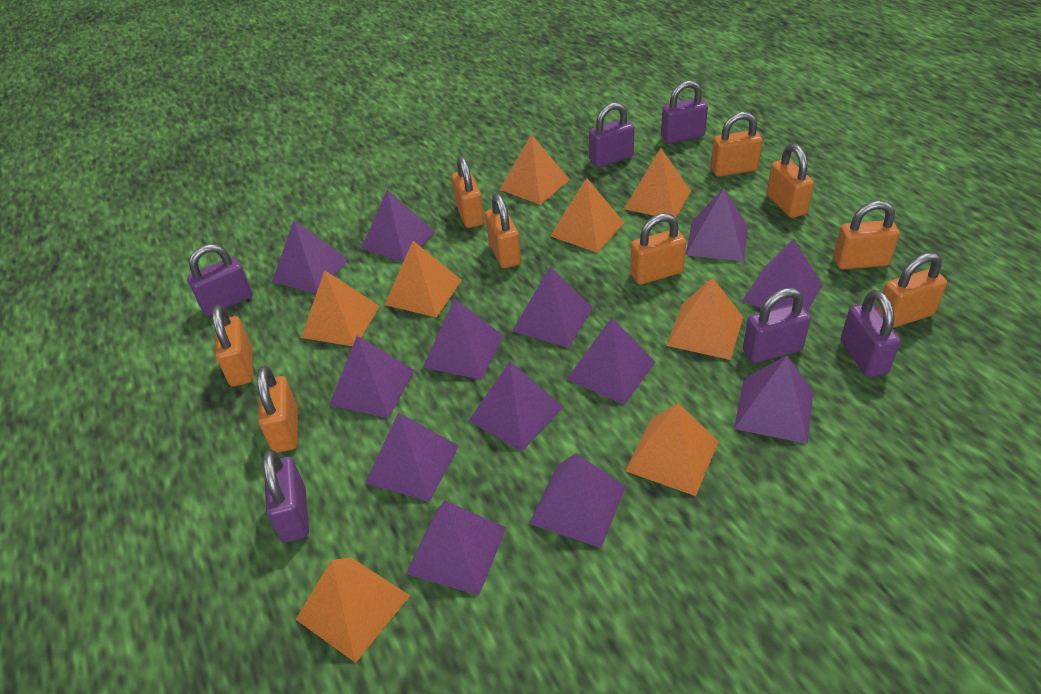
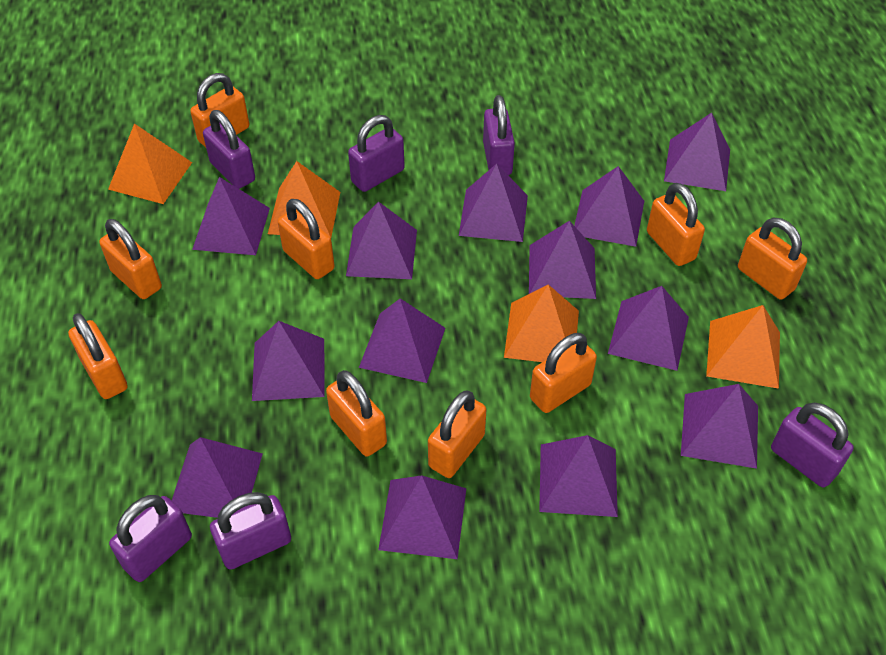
orange pyramid: [295,557,410,663] [301,270,380,346] [385,241,462,317] [500,134,570,205] [550,178,624,253] [624,148,691,218] [625,403,719,496] [667,277,743,360] = 8 -> [108,123,192,204] [268,161,340,238] [504,284,579,362] [706,305,780,389] = 4

